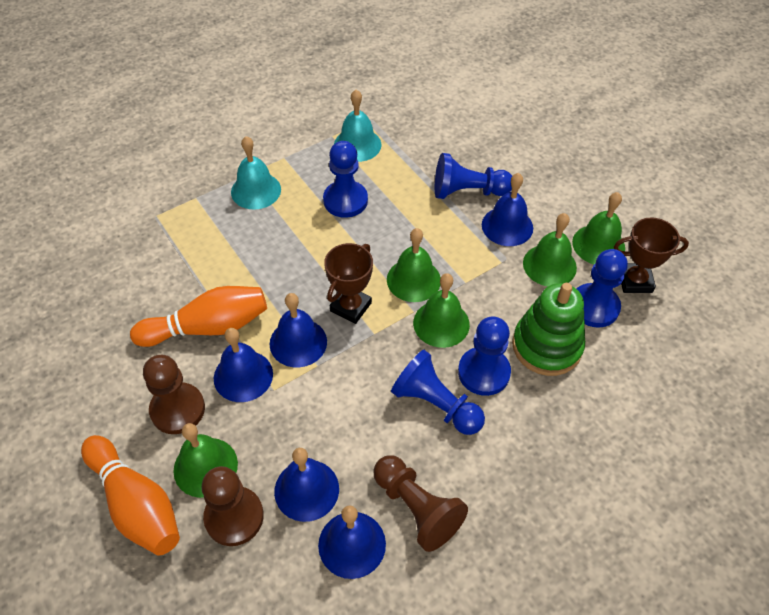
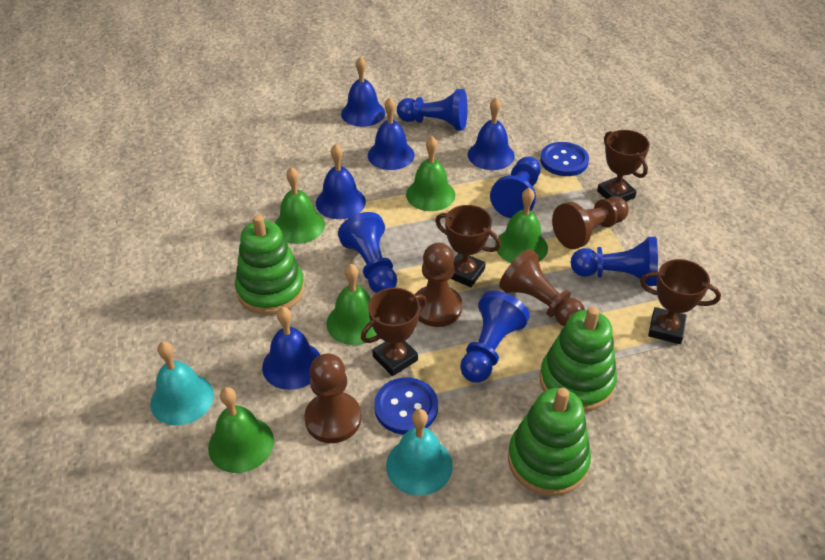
blue button: none = 0 -> [374,377,438,435] [540,142,589,176] = 2
brown pawn: [143,355,205,434] [201,466,264,546] [373,455,468,552] = 3 -> [304,353,361,443] [415,243,462,327] [499,249,585,326] [552,196,629,249] = 4
brown trophy: [324,243,373,324] [614,217,689,293] = 2 -> [361,288,426,376] [435,205,501,287] [597,130,650,201] [640,259,721,344] = 4
green stacking toy: [512,283,585,376] = 1 -> [235,215,305,315] [508,388,591,496] [540,307,617,412] = 3
orange bowling pin: [81,435,180,556] [130,286,267,347] = 2 -> none = 0

